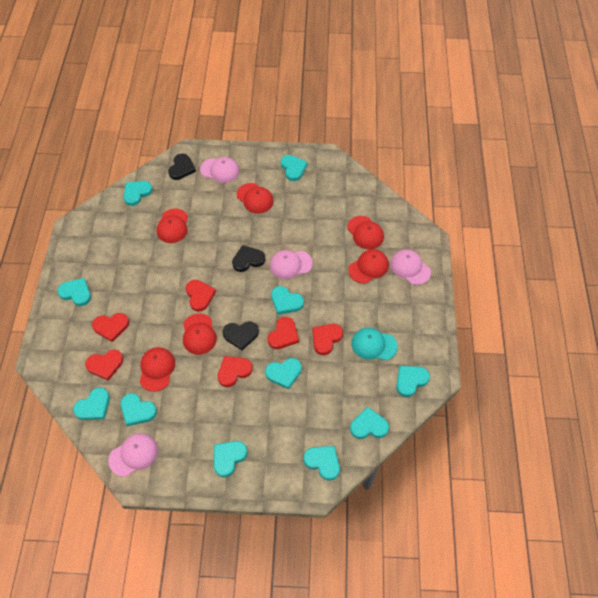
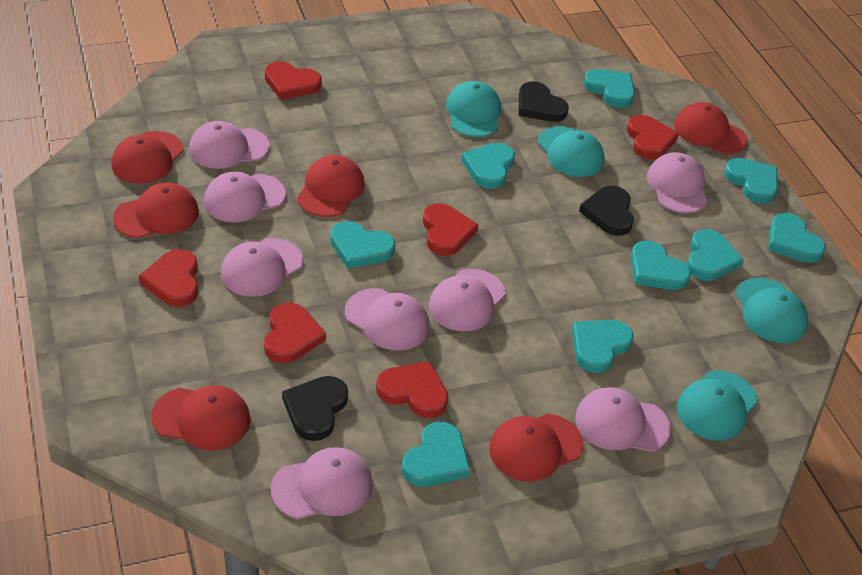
pink cap: [108,433,158,477] [200,157,240,183] [270,250,313,279] [390,249,431,285] = 4 -> [189,121,269,169] [204,172,286,222] [221,238,303,297] [271,447,373,519] [345,288,429,351] [429,269,505,331] [575,387,671,452] [647,152,708,213] = 8
turquoise cap: [351,327,398,360] = 1 -> [446,81,501,137] [538,126,605,177] [677,370,758,441] [736,278,808,343] = 4
turquoise heart: [57,278,91,306] [73,387,110,420] [121,393,157,426] [123,181,153,206] [214,441,247,477] [265,358,302,389] [271,286,304,315] [281,155,307,181] [303,446,340,481] [350,407,389,439] [396,366,430,397] = 11 -> [330,221,395,269] [402,422,470,487] [461,143,515,189] [572,320,633,373] [584,69,635,108] [631,241,691,290] [687,229,744,281] [724,158,778,204] [768,213,826,263] = 9

